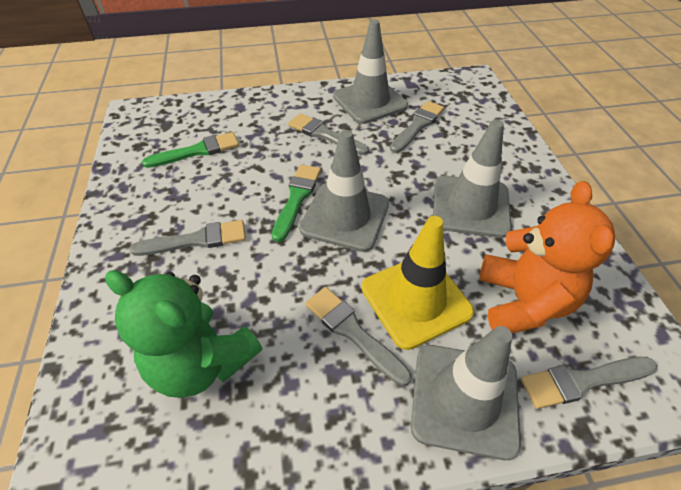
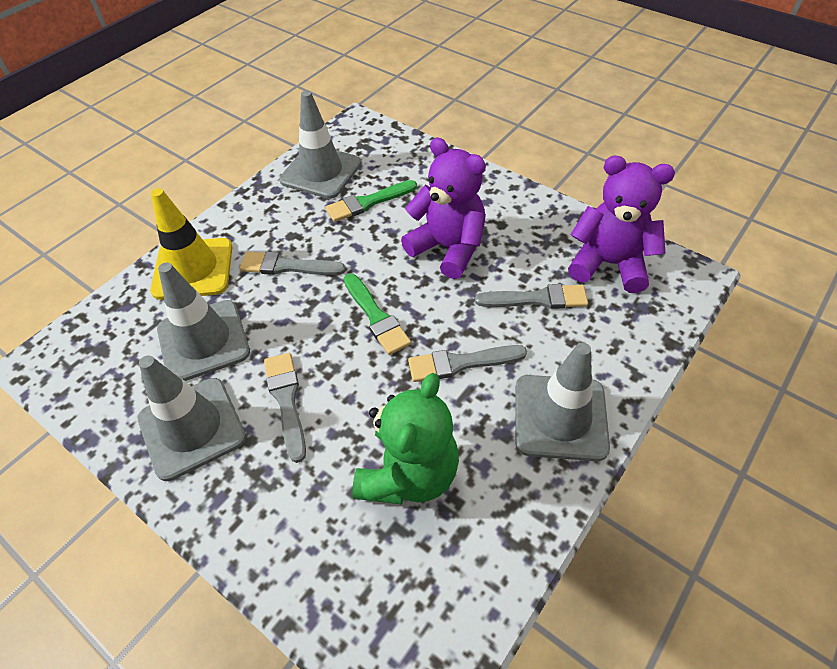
grey brush: [129,220,246,256] [288,113,369,155] [305,287,412,386] [390,101,444,153] [521,357,657,409] = 5 -> [240,251,346,275] [264,353,306,463] [408,345,527,382] [475,284,588,309] = 4
orange teddy bear: [480,181,615,333] = 1 -> none = 0
purple teddy bear: none = 0 -> [401,138,486,279] [568,156,675,293] = 2

